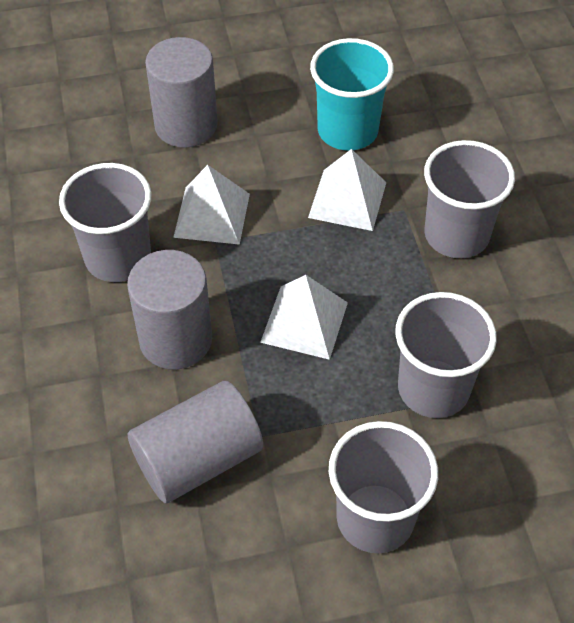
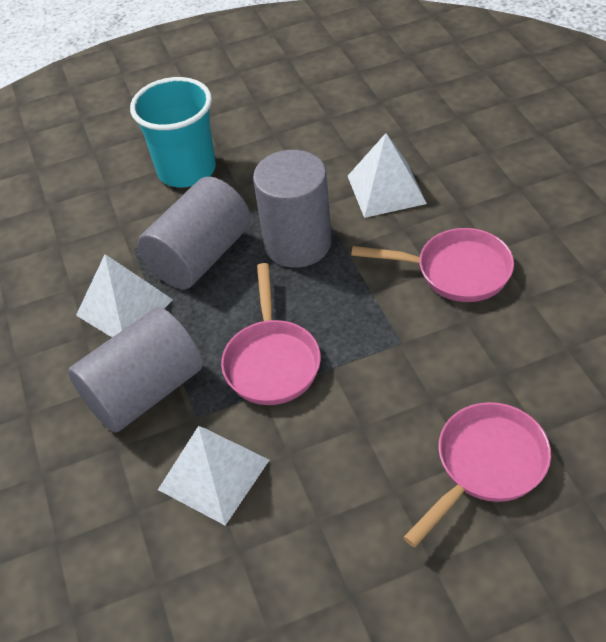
grey cup: [59,163,152,282] [329,421,438,553] [395,292,497,418] [424,140,515,258] = 4 -> none = 0
pink pan: none = 0 -> [221,263,321,405] [351,228,514,302] [403,402,551,547] = 3

